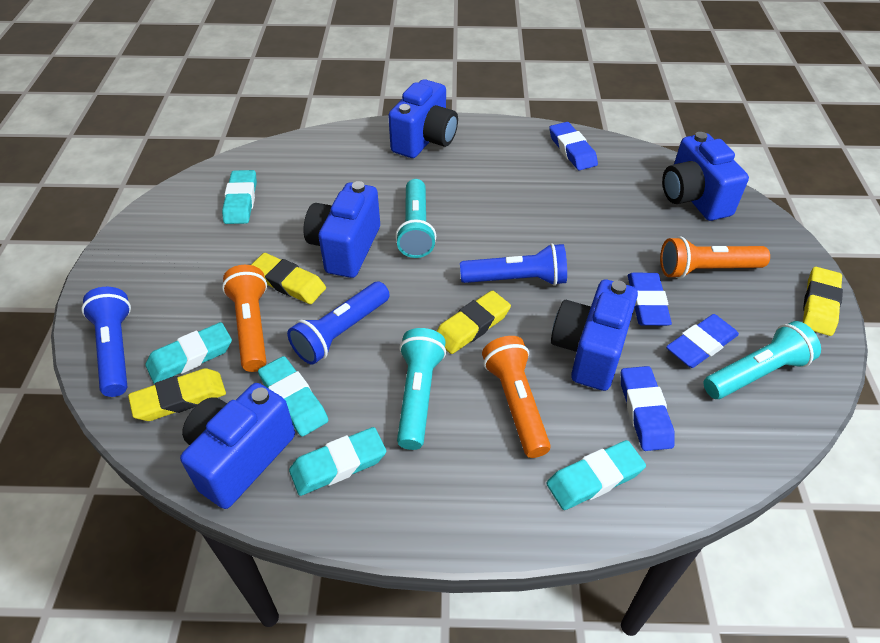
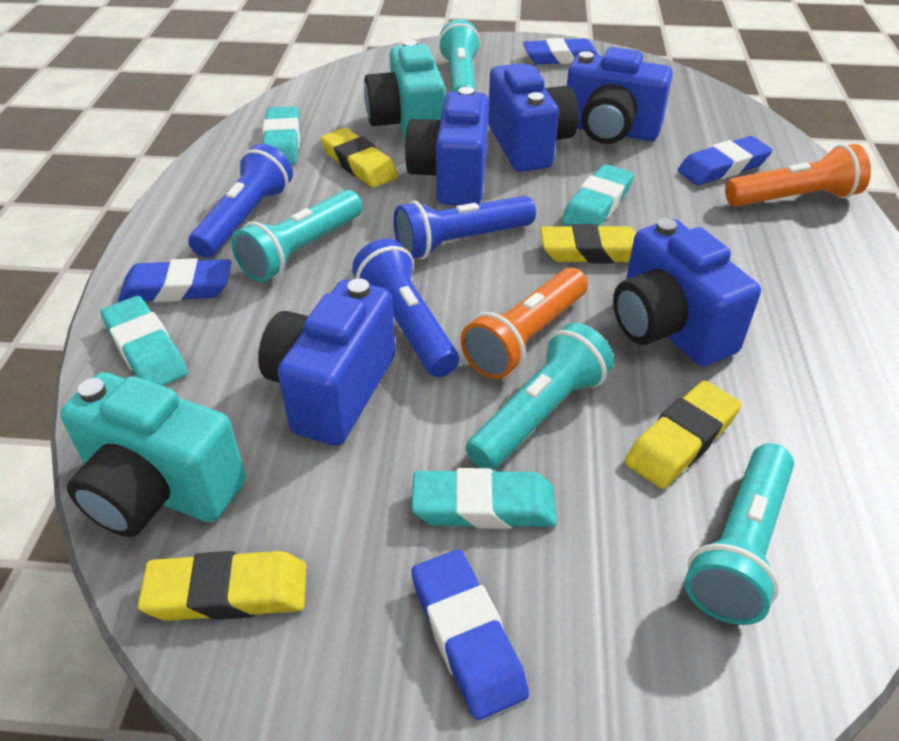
orange flashlight: [222,265,267,372] [482,336,551,458] [660,237,770,279] = 3 -> [461,267,588,379] [725,144,871,206] = 2
turquoise camera: none = 0 -> [60,372,246,537] [364,40,445,140] = 2
turquoise eraser: [145,322,232,384] [222,170,257,224] [258,356,328,437] [289,427,386,496] [546,440,646,510] = 5 -> [100,296,188,386] [262,106,300,164] [411,468,557,529] [562,164,634,226] = 4
turquoise flashlight: [395,179,436,258] [397,328,446,450] [703,321,821,399] = 3 -> [231,190,363,282] [438,19,481,92] [466,323,614,470] [685,443,794,625] = 4

